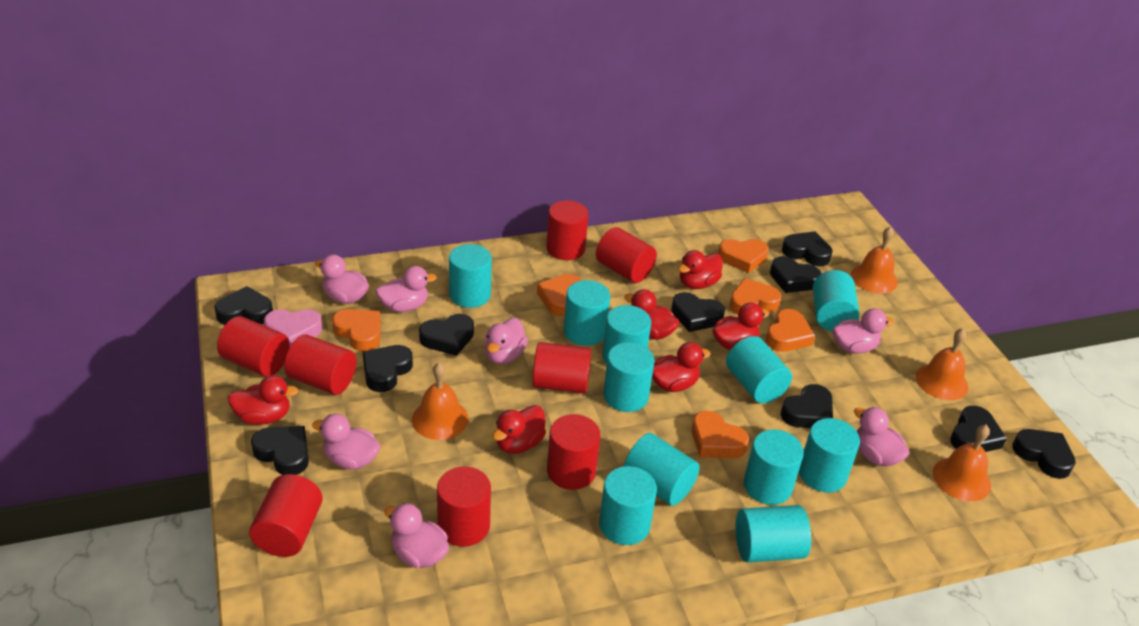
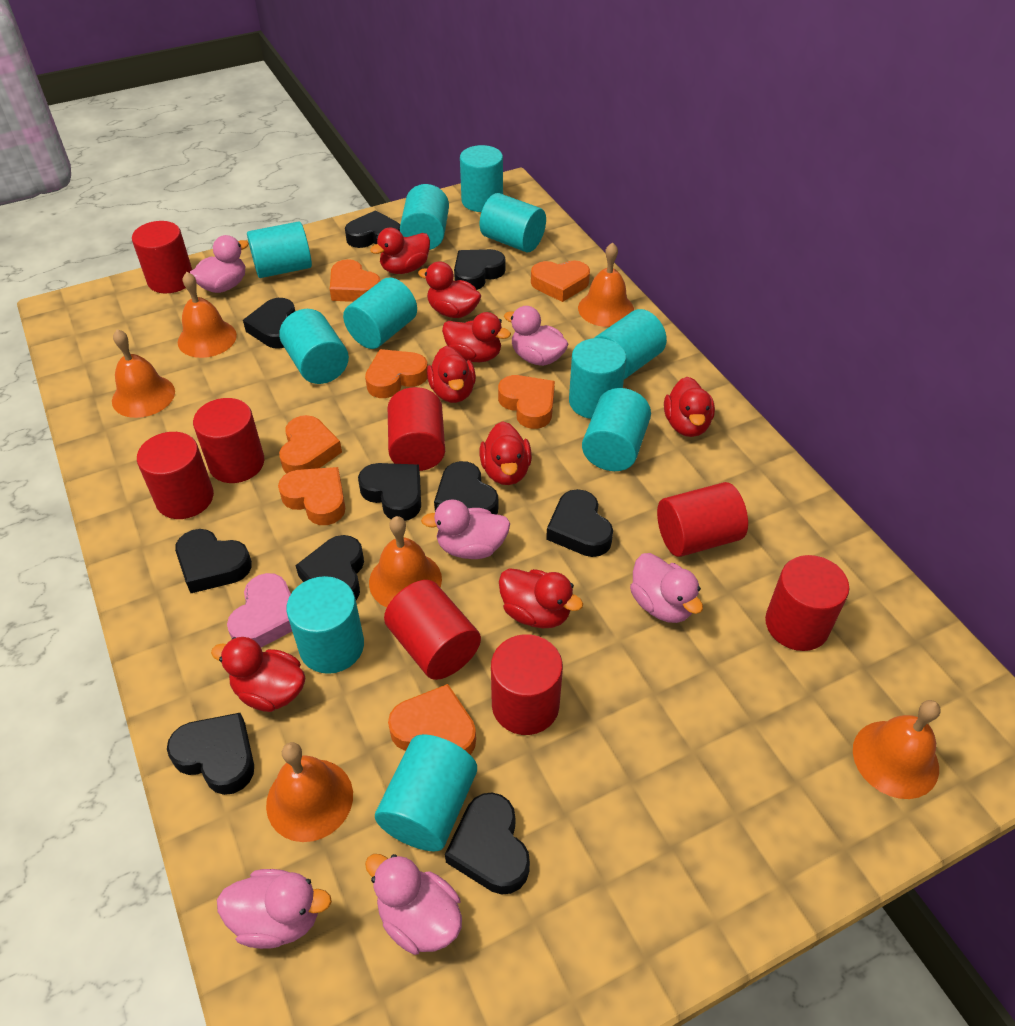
orange bell: [412,363,468,440] [851,226,898,293] [915,328,968,400] [933,425,991,501] = 4 -> [112,329,175,418] [178,272,237,358] [266,742,353,842] [369,516,442,608] [578,242,634,327] [853,700,941,799] = 6
orange heart: [332,309,381,351] [537,274,582,317] [692,411,749,458] [718,239,769,273] [729,278,782,315] [766,309,815,352] = 6 -> [278,467,345,525] [279,415,342,474] [330,259,380,302] [365,349,428,398] [388,684,476,755] [498,375,555,429] [531,261,590,302] = 7
pink duck: [312,414,381,470] [315,255,369,304] [375,266,437,312] [384,503,449,568] [484,318,528,364] [833,308,894,354] [854,407,910,466] = 7 -> [190,235,249,293] [217,869,332,949] [365,854,462,955] [421,499,510,559] [504,306,568,366] [630,553,703,623] = 6
red duck: [228,375,299,425] [492,405,546,454] [624,289,680,340] [652,342,711,392] [678,250,723,289] [713,303,769,350] = 6 -> [211,637,305,712] [370,227,430,274] [418,261,481,318] [427,346,476,403] [442,312,511,362] [480,421,532,485] [499,568,583,628] [664,377,715,437] = 8

